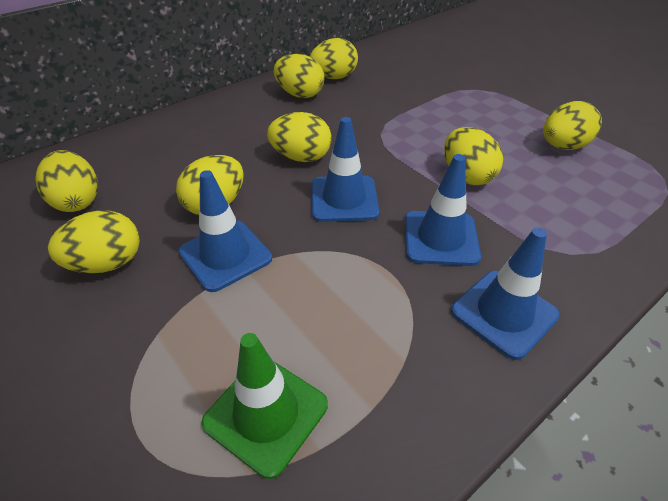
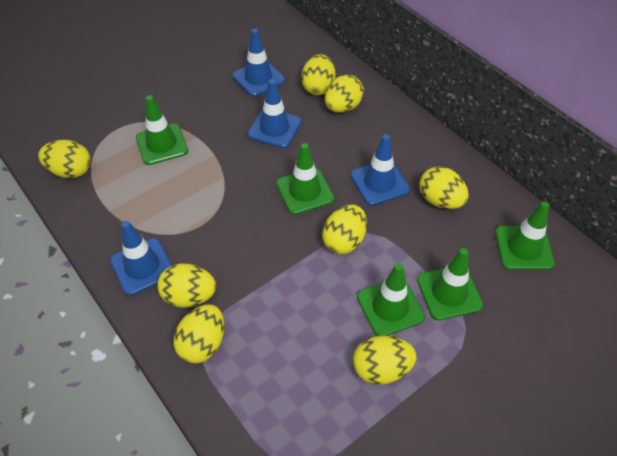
green traffic cone: [201,333,328,479] = 1 -> [136,95,188,165] [276,143,334,215] [357,263,425,336] [417,248,483,320] [495,201,555,270] = 5

